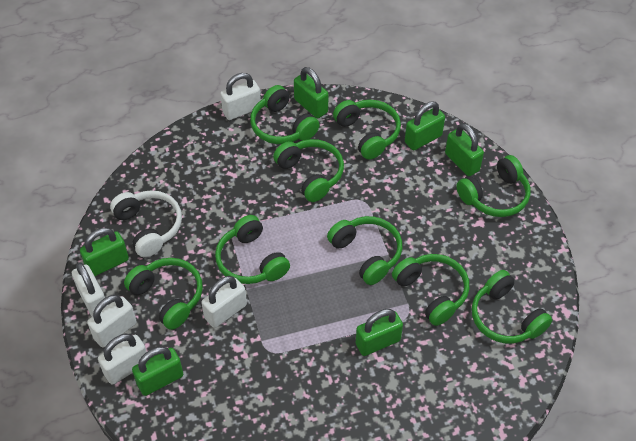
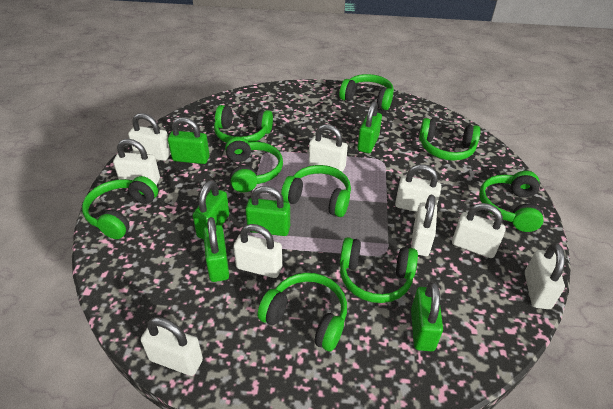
white headphones: [110,190,182,257] = 1 -> none = 0
white padlock: [72,262,108,317] [87,295,137,348] [98,334,147,385] [201,276,247,328] [220,73,261,120] = 5 -> [113,139,160,185] [128,113,171,161] [141,317,203,376] [233,224,282,278] [309,124,348,172] [395,164,441,212] [411,195,437,256] [452,203,505,258] [525,243,565,309] = 9

